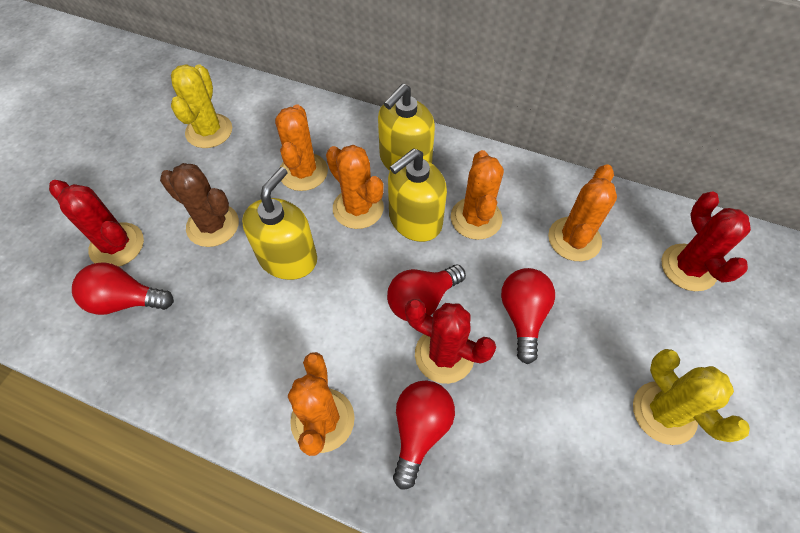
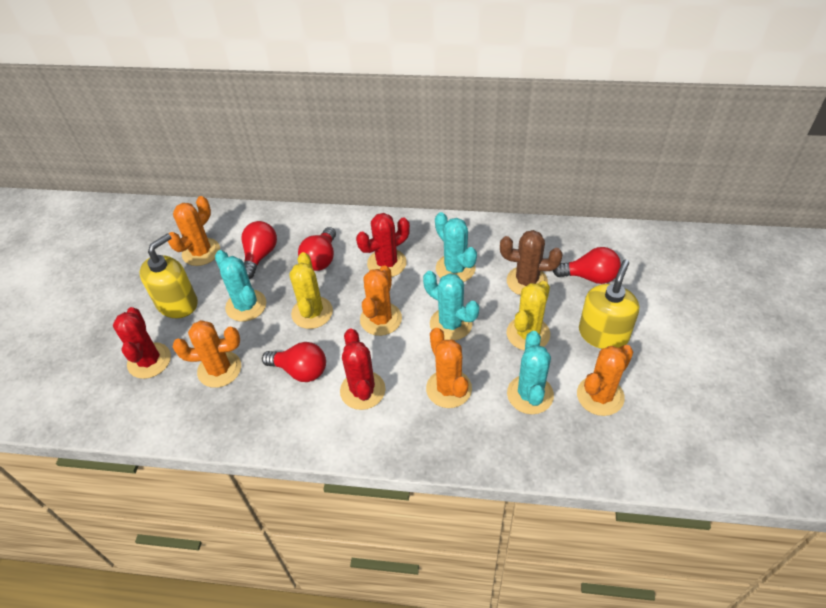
turquoise cactus: none = 0 -> [215,250,266,322] [423,271,479,341] [435,212,477,282] [507,331,554,414] = 4
yellow soap dispenser: [242,167,317,280] [378,84,435,171] [388,148,447,242] = 3 -> [140,233,198,318] [579,260,639,349] = 2

